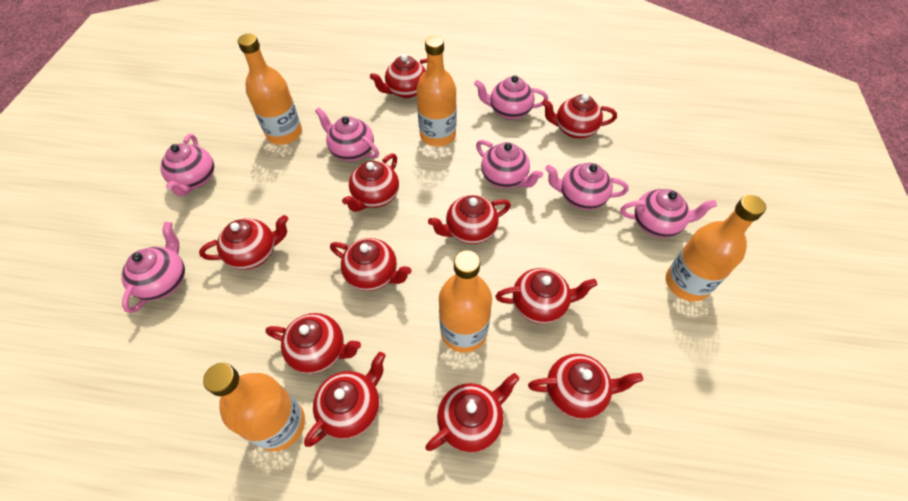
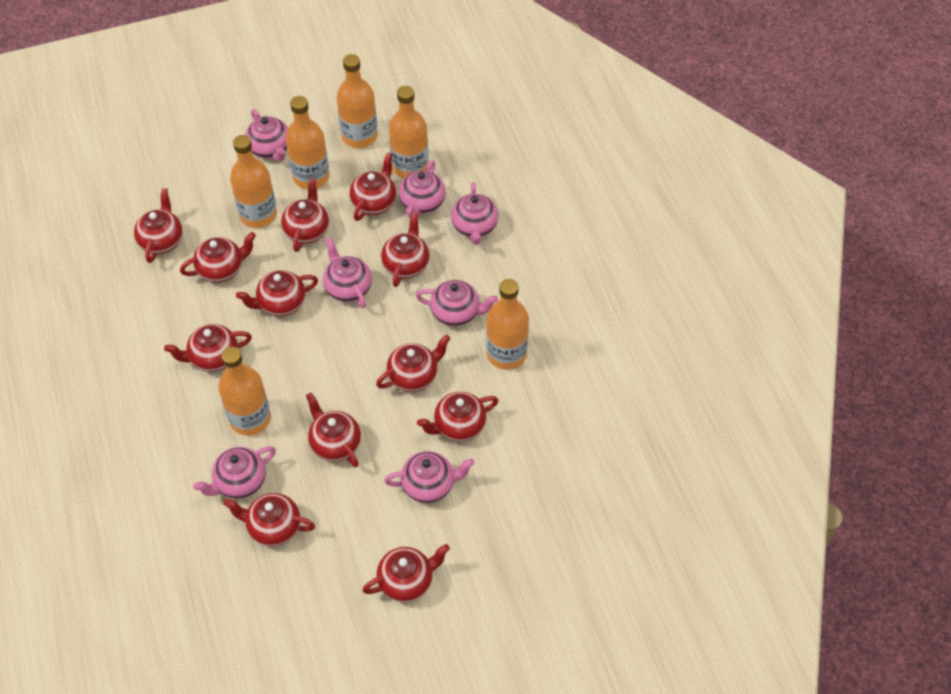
orange bottle: [203,363,305,451] [238,34,302,145] [416,35,457,147] [439,250,492,353] [666,195,766,302] = 5 -> [219,347,271,436] [230,135,277,228] [286,96,329,189] [337,54,378,148] [389,86,429,178] [486,279,529,370] = 6
red teapot: [199,215,288,270] [265,313,361,374] [304,352,386,447] [330,238,411,291] [342,153,399,212] [370,54,427,98] [425,373,520,453] [428,195,511,244] [496,268,597,324] [528,354,643,419] [542,94,617,138] = 11 -> [134,188,183,263] [164,324,252,372] [180,232,256,283] [223,493,315,547] [236,270,318,316] [281,178,329,252] [306,393,361,467] [350,153,396,221] [362,544,450,602] [376,335,450,392] [381,212,429,287] [417,392,499,442] = 12

